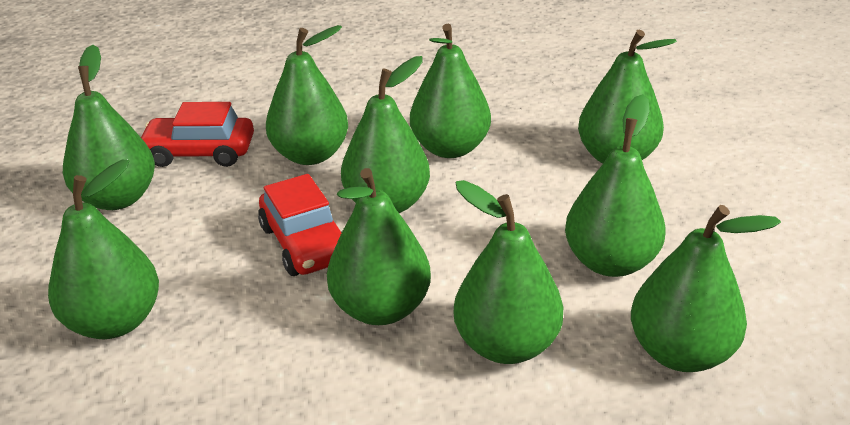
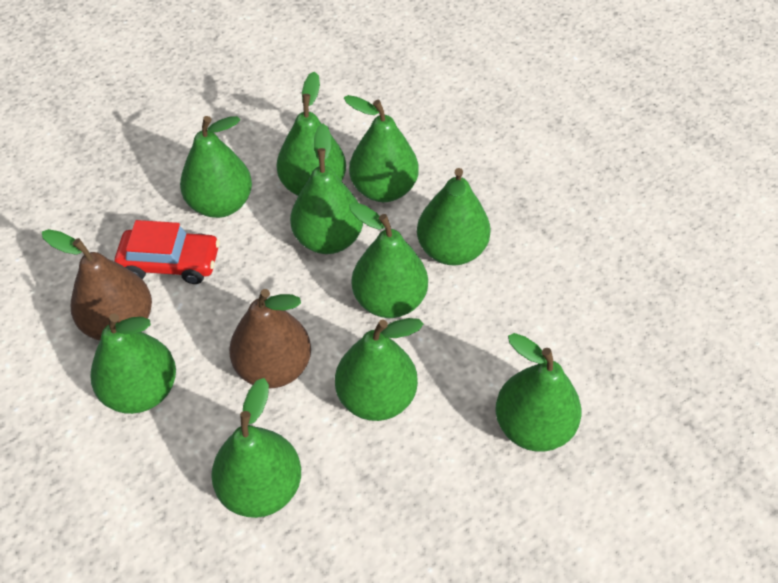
brown pear: none = 0 -> [42,229,152,341] [229,289,311,388] = 2
red car: [141,102,254,167] [258,174,342,276] = 2 -> [115,220,220,284] = 1

